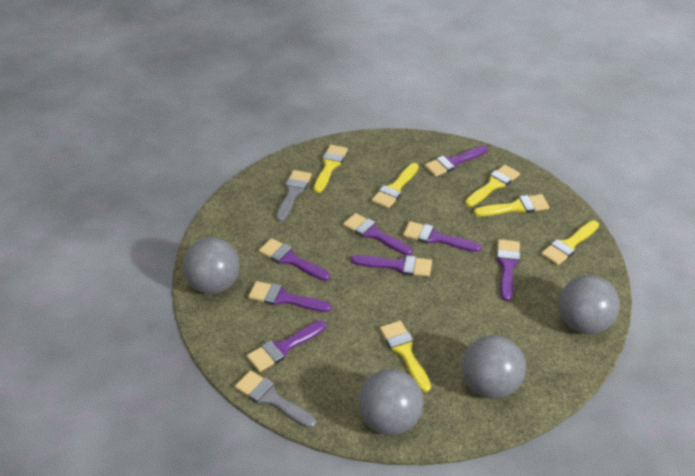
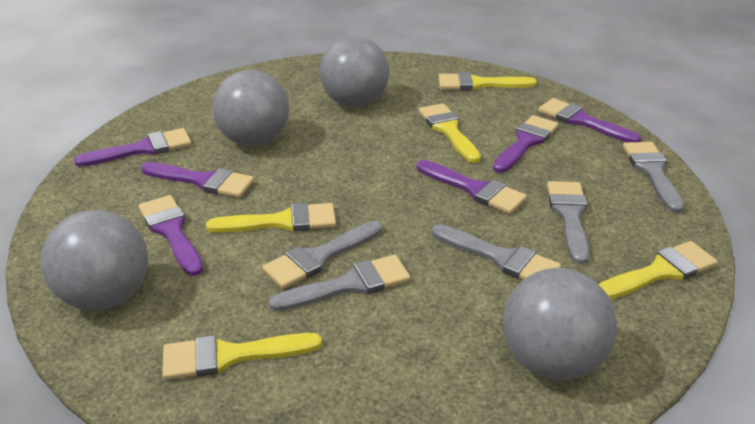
grey brush: [235,370,316,428] [276,170,312,222] = 2 -> [262,221,382,289] [269,255,411,311] [432,224,561,280] [547,181,589,264] [623,142,684,213] = 5
purple brush: [247,320,326,372] [248,281,332,312] [258,238,330,281] [343,213,413,255] [351,255,432,277] [403,221,482,252] [424,145,488,177] [496,239,520,301] = 8 -> [74,128,192,167] [138,195,203,276] [141,162,254,198] [416,160,527,214] [493,115,558,173] [538,98,641,142] = 6
yellow brush: [314,145,348,193] [371,163,419,209] [380,321,431,392] [465,165,520,207] [474,194,549,216] [541,221,599,266] = 6 -> [162,333,322,380] [206,203,336,233] [419,104,481,163] [438,72,537,90] [599,241,718,299] = 5

